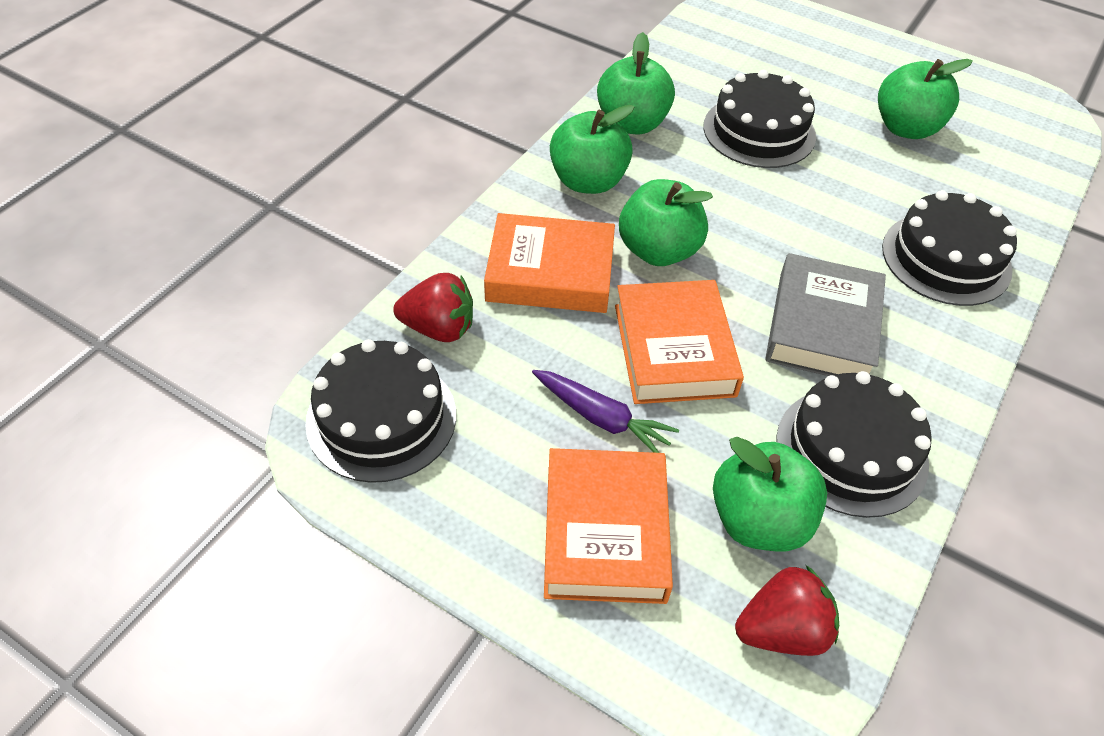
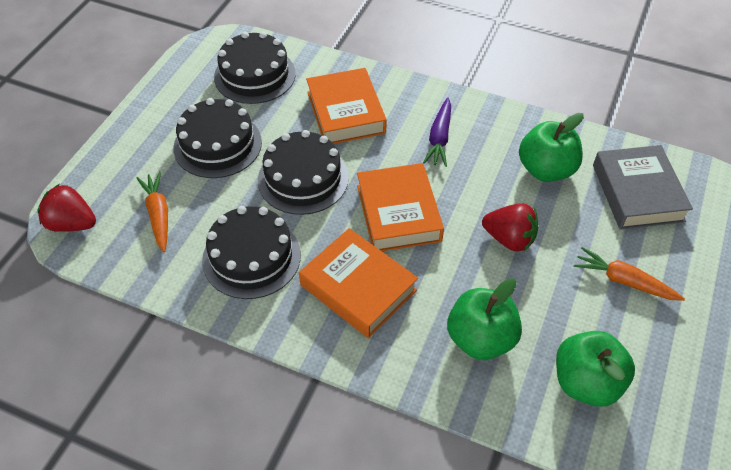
green apple: [550,105,634,194] [597,32,675,134] [619,179,713,266] [713,437,827,551] [878,59,973,139] = 5 -> [447,278,522,360] [519,113,584,182] [556,331,635,407] = 3
orange carrot: none = 0 -> [137,172,168,252] [574,247,685,301] = 2

